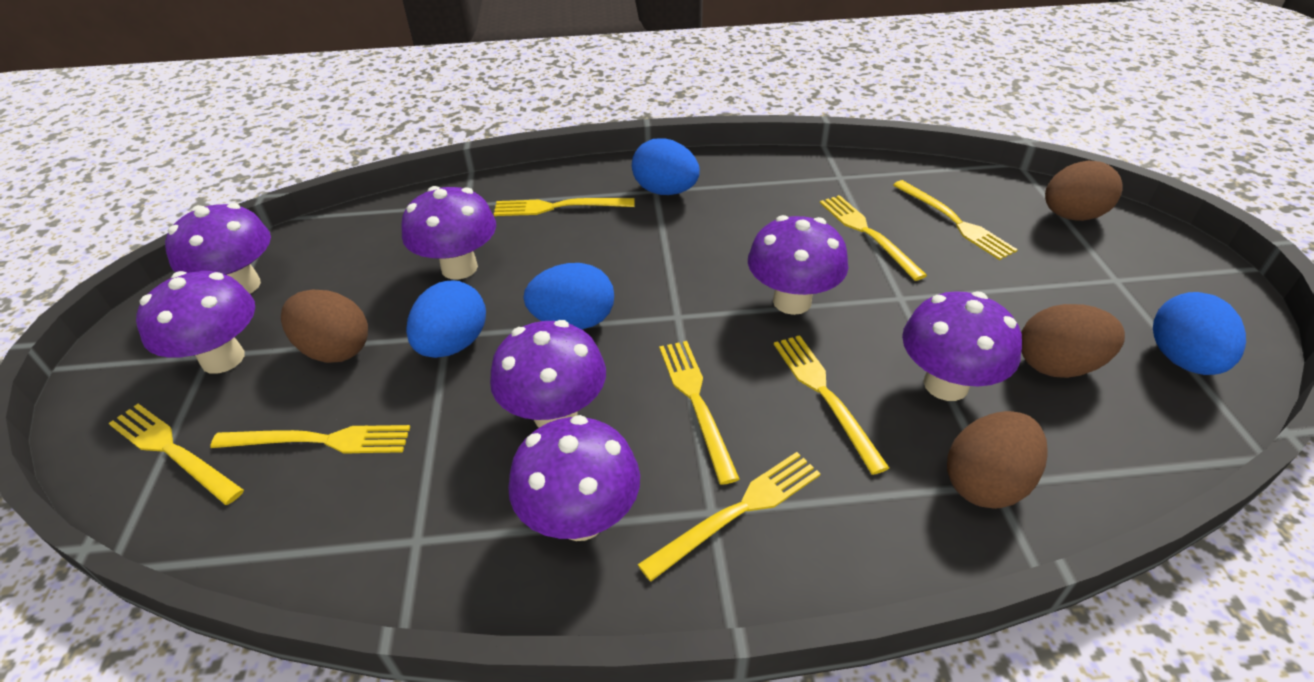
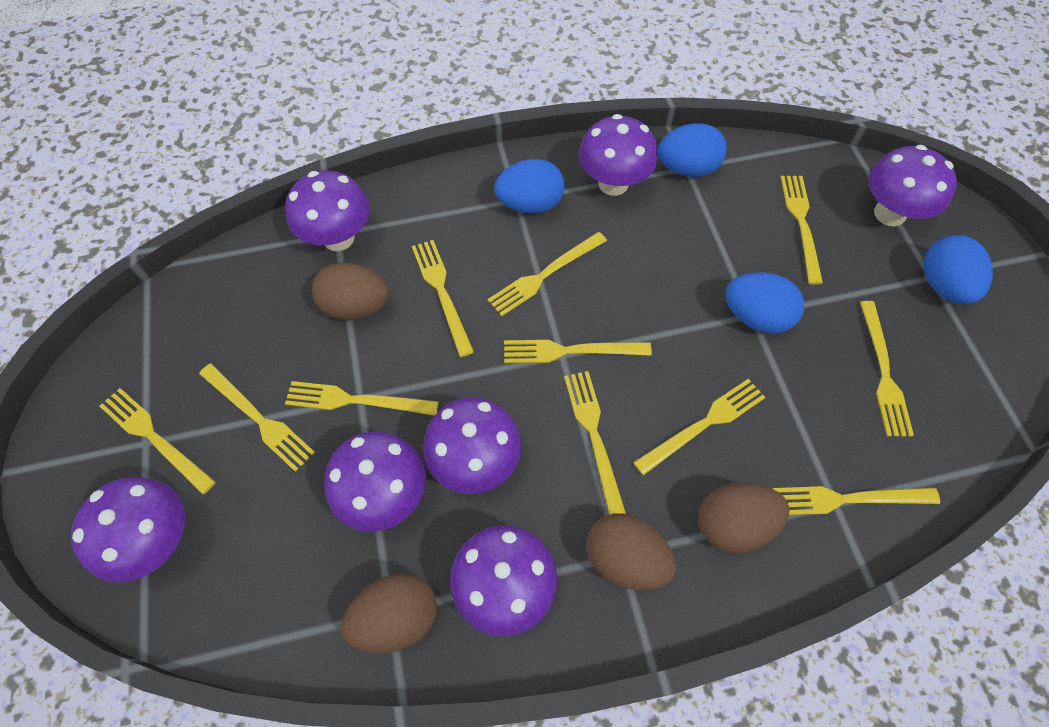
yellow fork: [109,404,244,505] [210,425,410,453] [494,198,634,216] [637,452,821,581] [659,341,740,485] [774,335,889,475] [820,195,927,281] [893,180,1018,260] = 8 -> [100,388,216,494] [199,364,315,472] [285,381,439,416] [412,240,474,357] [488,232,607,316] [504,340,652,363] [564,371,626,515] [633,379,765,475] [773,486,940,515] [780,176,823,284] [860,301,914,436] = 11

